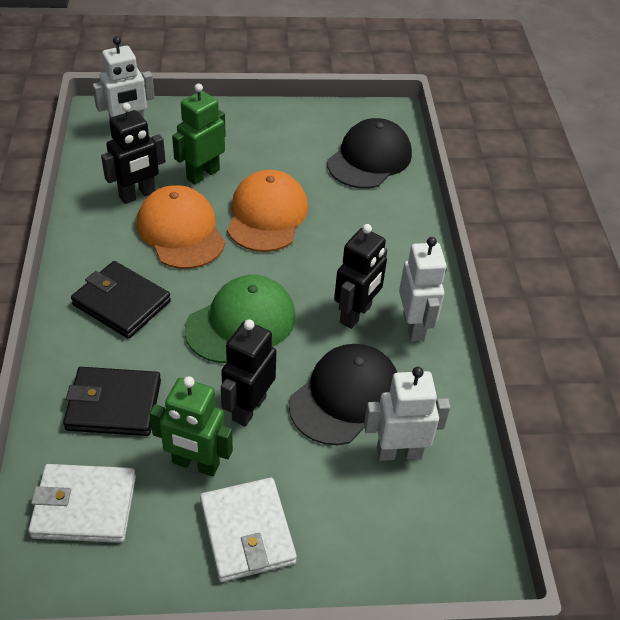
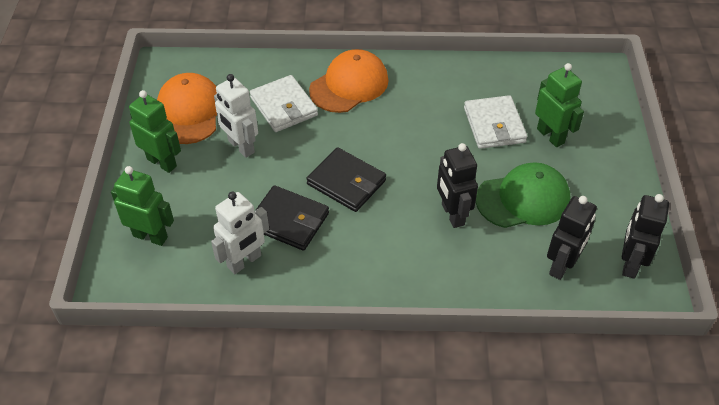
black cap: [289,344,398,445] [327,118,412,189] = 2 -> none = 0
green robot: [149,376,233,476] [172,84,226,185] = 2 -> [111,166,174,246] [129,90,181,173] [535,63,584,147] = 3
white robot: [92,37,155,119] [364,367,450,461] [399,237,447,342] = 3 -> [211,192,269,274] [214,74,258,158] = 2

